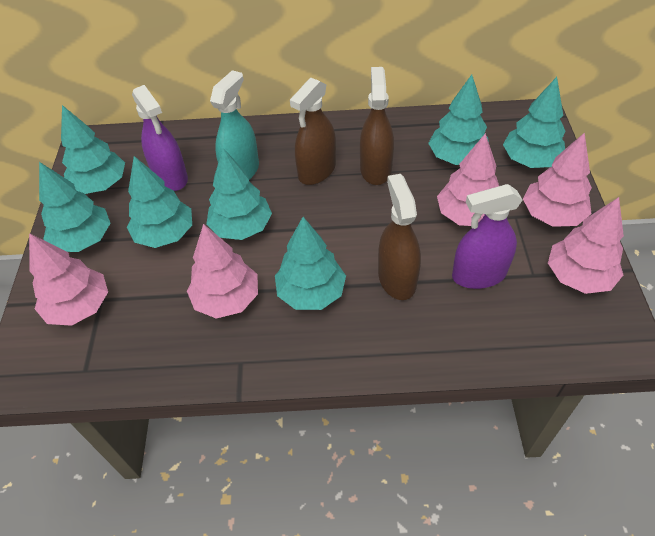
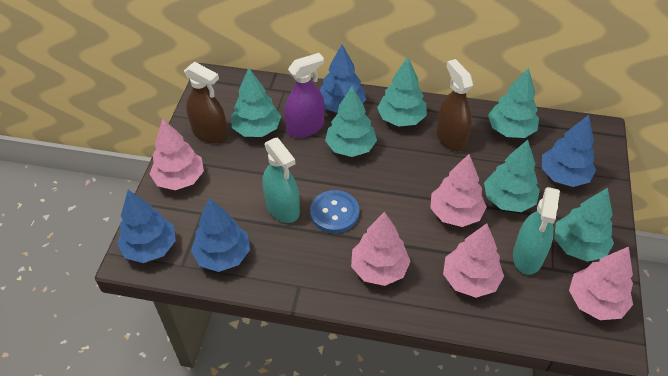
blue button: none = 0 -> [310,190,359,233] = 1
blue tree: none = 0 -> [117,190,176,263] [191,198,250,272] [320,45,366,113] [542,115,596,187] = 4
brown spray bottle: [290,78,336,185] [360,67,394,185] [378,174,421,300] = 3 -> [184,62,228,143] [436,59,473,152] = 2
purple spray bottle: [132,85,188,191] [452,184,523,289] = 2 -> [285,53,325,138] = 1
turquoise spray bottle: [210,70,259,180] = 1 -> [263,137,300,223] [513,187,560,275] = 2
turquoise tree: [39,162,111,252] [61,105,125,194] [127,156,192,248] [206,148,272,240] [275,217,346,310] [428,75,489,165] [503,77,566,168] = 7 -> [231,68,281,137] [325,86,377,157] [377,57,427,127] [484,140,540,212] [488,68,539,138] [554,188,614,262] = 6

